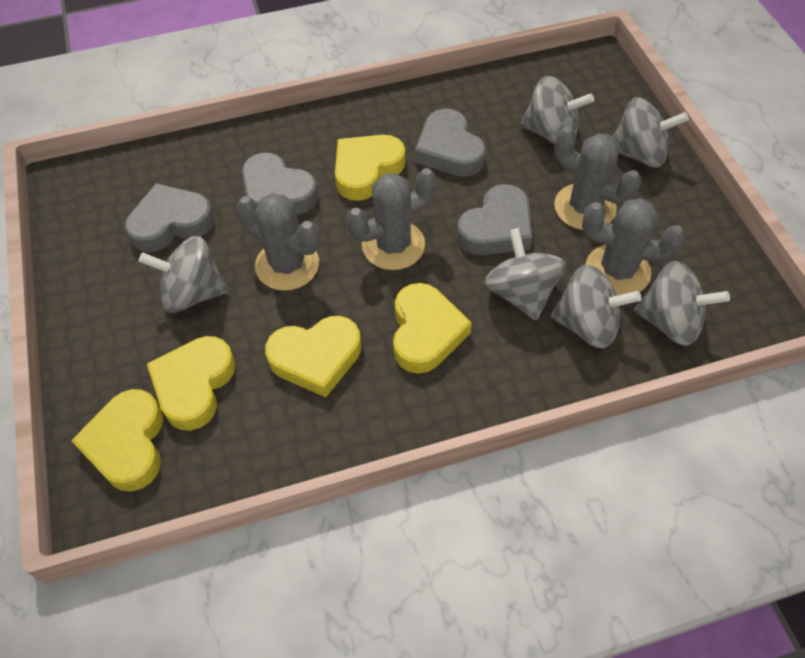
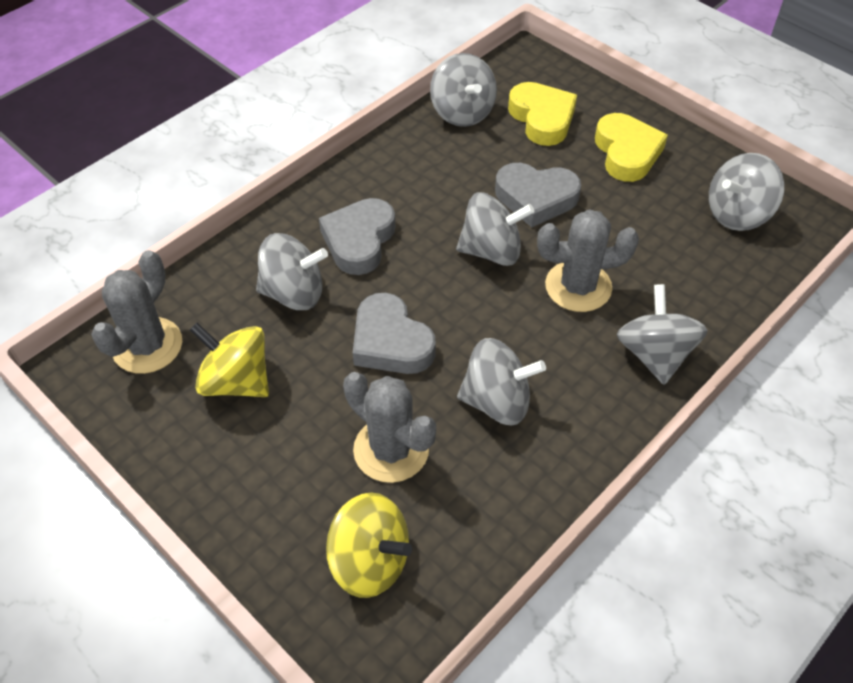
grey cactus: [237,193,319,291] [346,168,437,270] [554,126,642,230] [582,198,685,296] = 4 -> [91,250,182,374] [343,372,436,483] [537,209,639,312] = 3
grey heart: [125,183,214,252] [242,153,318,214] [415,109,486,177] [457,184,532,255] = 4 -> [319,198,395,275] [353,293,436,374] [495,163,581,227] = 3
yellow heart: [71,389,164,492] [147,336,236,431] [265,316,361,397] [335,135,405,201] [393,283,472,374] = 5 -> [508,82,577,146] [595,113,668,182] = 2
yellow spinning top: none = 0 -> [190,323,269,397] [326,492,412,598] = 2

